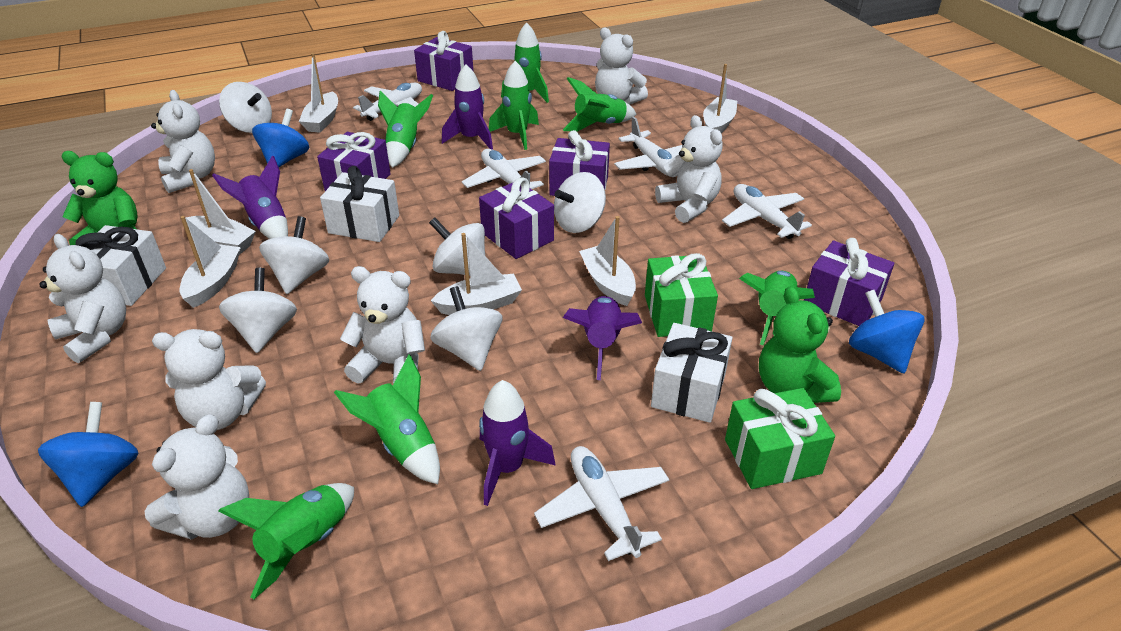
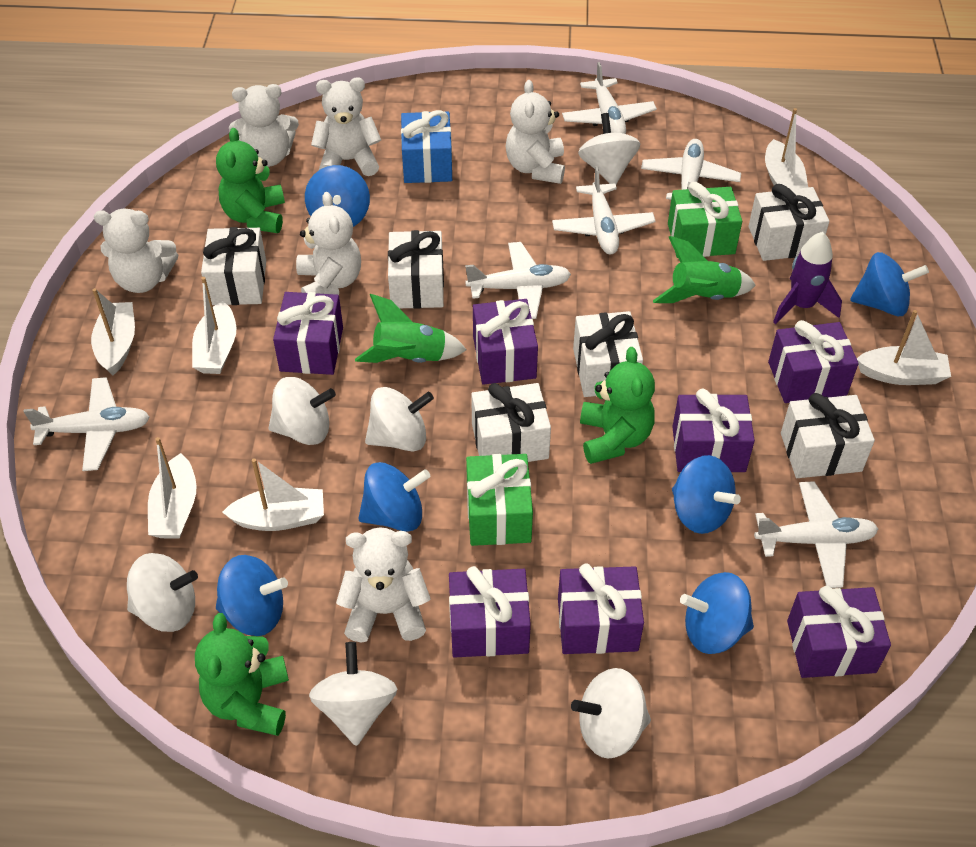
blue gift: none = 0 -> [401,110,452,183] = 1
blue spinning top: [38,402,139,507] [252,109,309,167] [849,290,924,374] = 3 -> [216,555,288,636] [305,165,370,227] [358,462,431,531] [672,455,741,534] [680,572,754,654] [850,252,929,316] = 6
green rocket: [218,483,354,599] [334,354,440,484] [378,91,433,168] [489,61,539,150] [501,22,549,103] [563,77,637,131] [739,271,815,345] = 7 -> [355,294,467,363] [653,236,756,303] = 2
green teddy bear: [61,151,138,245] [759,286,841,403] = 2 -> [195,613,289,736] [216,128,285,233] [580,347,655,464] = 3
purple gift: [317,132,391,191] [414,31,473,91] [479,177,554,259] [549,130,610,196] [804,238,894,326] = 5 -> [273,292,343,375] [449,566,531,658] [473,299,538,385] [558,563,644,654] [672,389,755,472] [768,320,859,403] [787,586,891,678] = 7
purple rocket: [212,155,288,239] [441,64,493,150] [479,380,556,506] [563,296,642,380] = 4 -> [773,232,842,324] = 1
white gift: [76,225,166,306] [320,166,399,242] [651,323,732,423] = 3 -> [201,227,266,305] [388,230,444,309] [471,383,551,462] [573,311,643,397] [749,184,829,261] [781,393,875,478] = 6
white plane: [353,83,422,121] [462,149,546,189] [534,446,669,561] [614,116,682,177] [722,184,812,239] = 5 -> [23,377,150,471] [465,242,571,319] [552,166,656,254] [562,62,657,134] [641,139,741,200] [754,481,878,588] = 6
white teddy bear: [39,234,126,363] [145,414,249,540] [151,90,215,193] [152,329,266,430] [340,266,425,384] [595,28,648,105] [655,115,723,223] = 7 -> [94,208,178,293] [229,84,299,167] [296,192,361,295] [311,78,381,176] [336,527,431,642] [506,80,565,184] = 6

